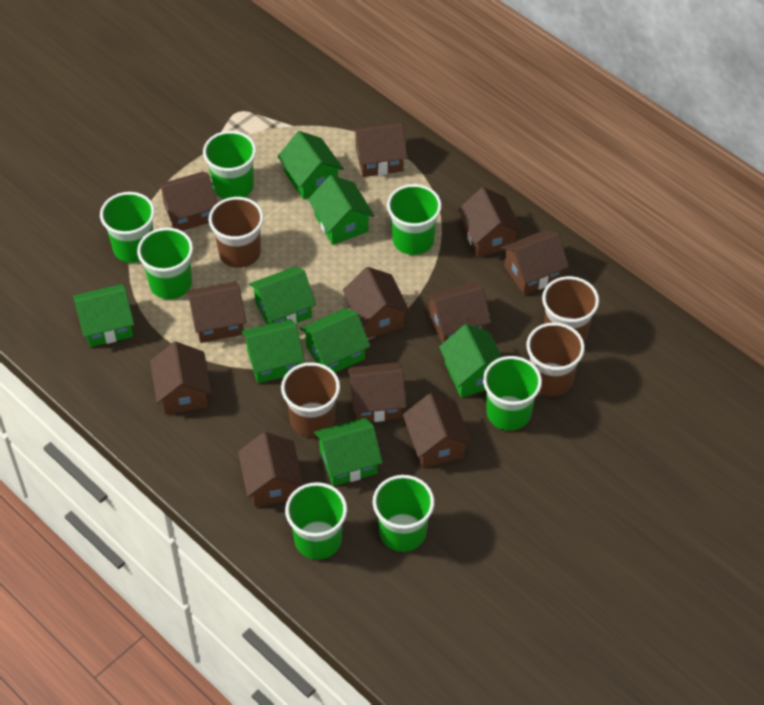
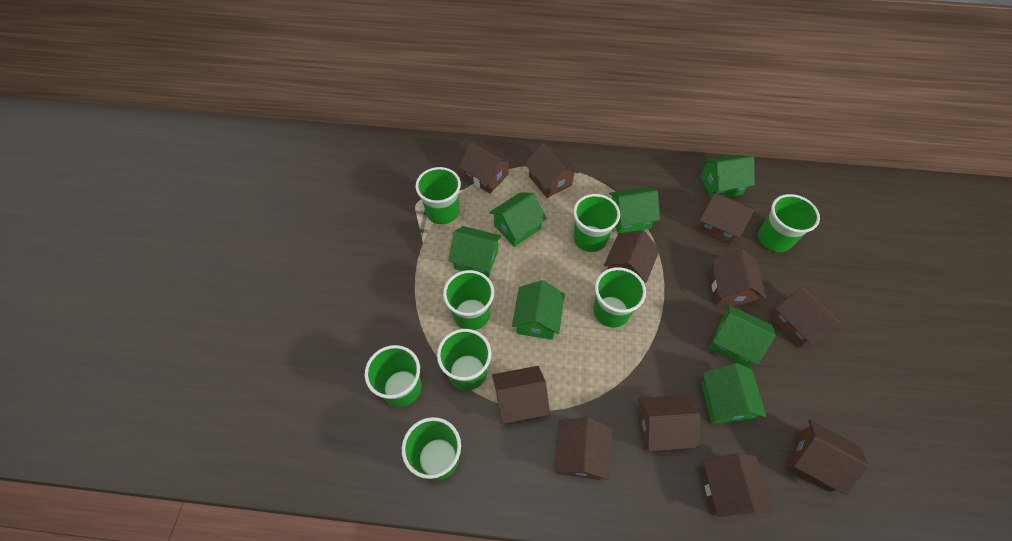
brown cup: [209,197,264,268] [281,362,340,437] [526,322,585,396] [542,276,599,342] = 4 -> none = 0
green cup: [100,192,155,263] [137,227,193,299] [203,131,256,199] [285,482,347,560] [373,475,435,552] [387,184,442,255] [483,356,542,431] = 7 -> [365,345,422,407] [402,417,461,480] [415,167,461,224] [437,329,491,390] [443,270,494,330] [573,194,620,252] [593,267,646,328] [758,194,820,252] = 8
green house: [73,284,134,347] [241,319,305,383] [249,267,316,324] [277,131,344,200] [300,308,370,372] [308,175,375,245] [314,418,382,486] [439,324,502,398] = 8 -> [448,226,502,277] [489,192,547,247] [512,280,565,340] [609,187,660,234] [700,155,755,198] [701,363,766,423] [709,305,775,367] = 7

